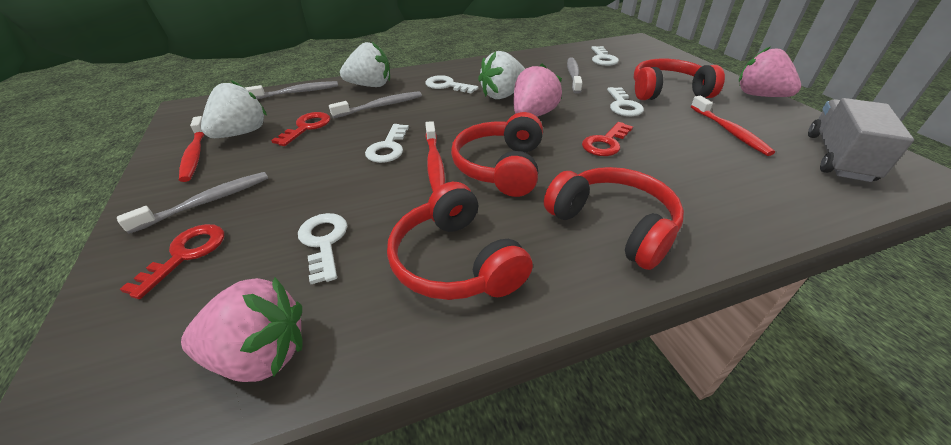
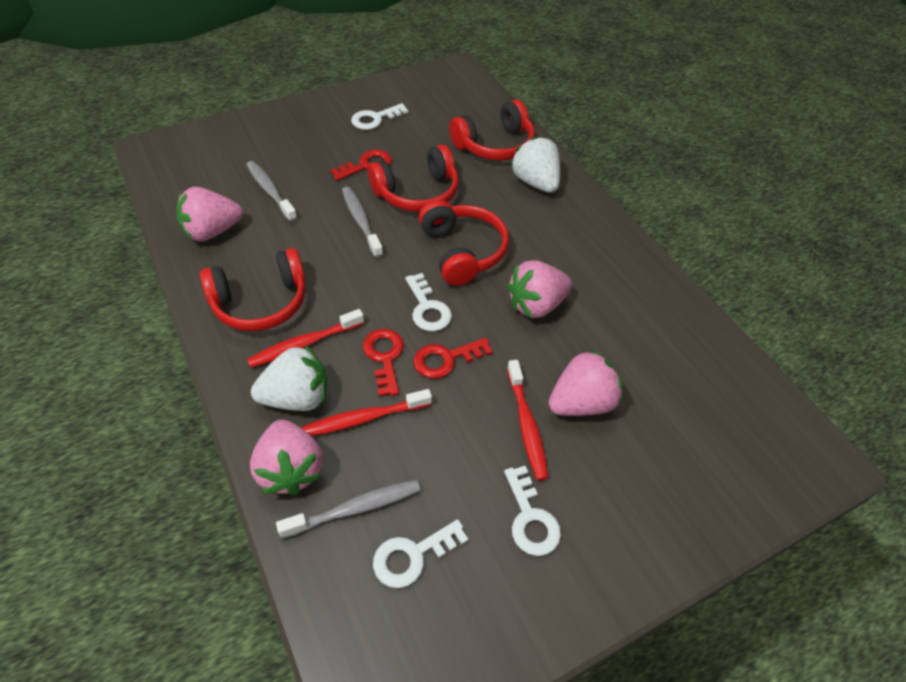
grey toothbrush: [117,172,268,234] [245,81,338,99] [329,91,422,118] [567,57,582,94] = 4 -> [246,161,297,222] [276,480,421,539] [342,187,383,258] = 3
grey truck: [808,98,914,182] = 1 -> none = 0
pink strawberry: [181,277,303,382] [514,63,562,117] [739,46,801,97] = 3 -> [176,187,243,242] [250,419,323,496] [507,260,572,318] [548,349,623,416] = 4
white key: [298,213,347,284] [365,124,409,163] [426,75,479,94] [591,46,619,66] [607,87,644,116] = 5 -> [351,103,408,130] [373,519,468,588] [405,273,452,331] [504,466,561,556] = 4
white strawberry: [201,80,267,138] [340,42,390,87] [478,51,525,99] = 3 -> [251,344,328,411] [511,136,560,193] = 2

